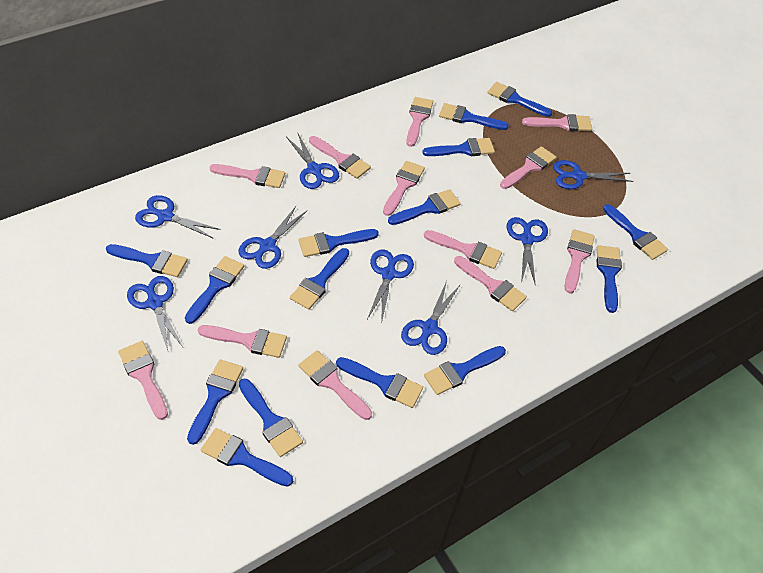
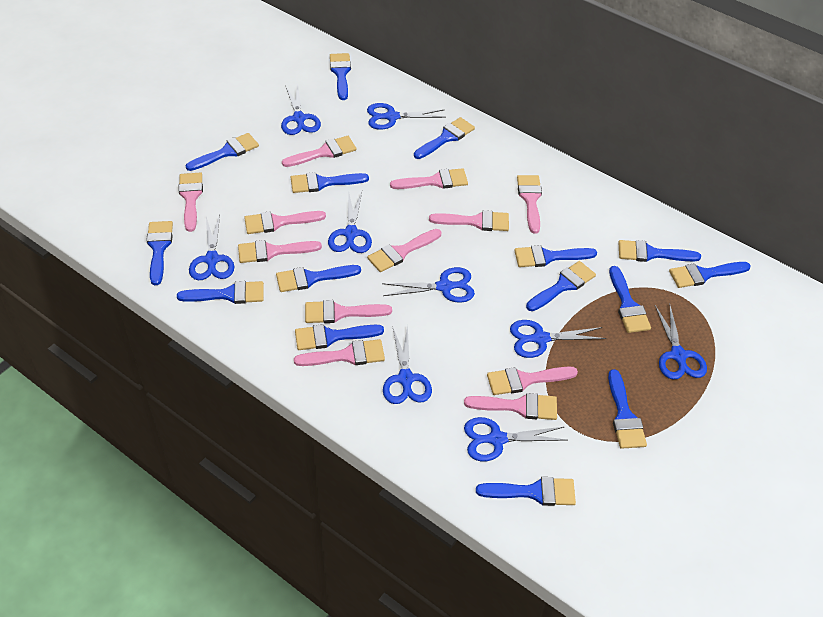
blue scissors: [127,276,183,351] [135,195,221,239] [238,206,307,269] [287,134,339,189] [367,249,414,320] [401,281,460,355] [507,217,548,286] [553,160,633,189] = 8 -> [189,215,234,280] [281,83,321,135] [328,192,372,253] [367,103,446,130] [382,267,475,303] [383,325,432,404] [464,417,566,461] [510,320,606,358] [655,305,707,380] = 9

